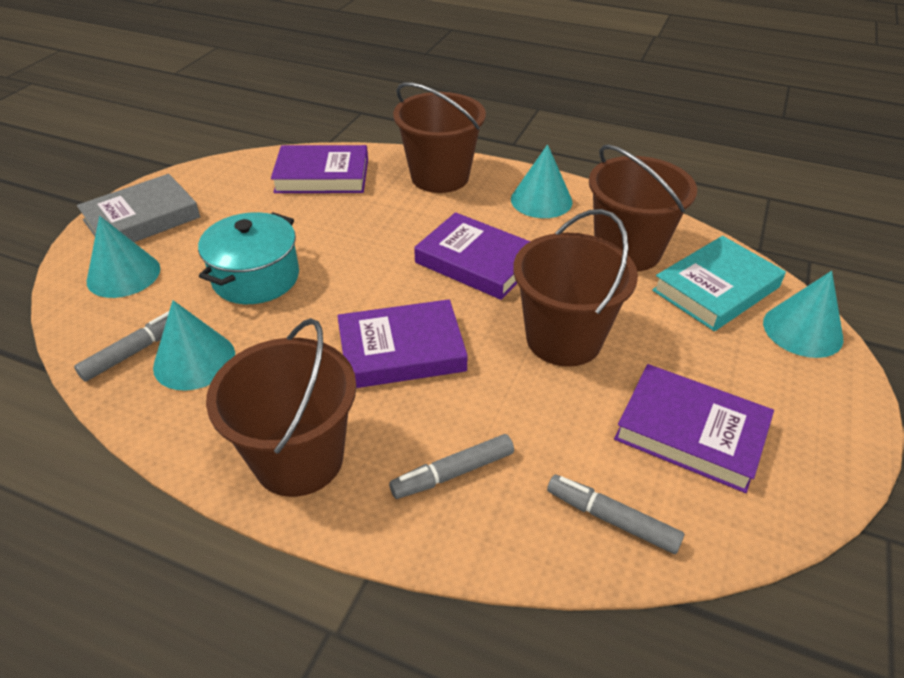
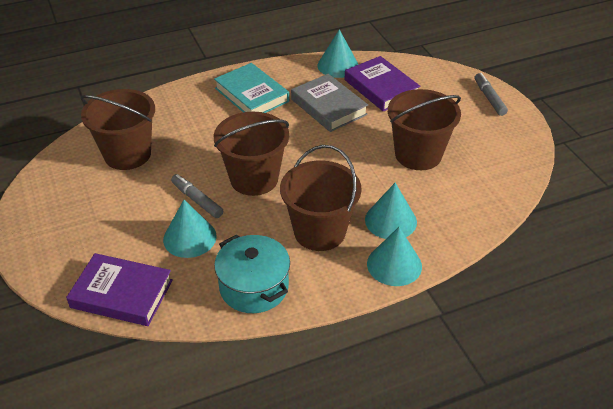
grey marker: [74,311,169,382] [389,434,514,499] [547,474,684,554] = 3 -> [171,174,224,218] [475,73,508,116] = 2
purple book: [271,145,368,193] [337,299,468,388] [414,212,531,300] [614,364,774,493] = 4 -> [66,253,173,326] [344,56,420,112] = 2

